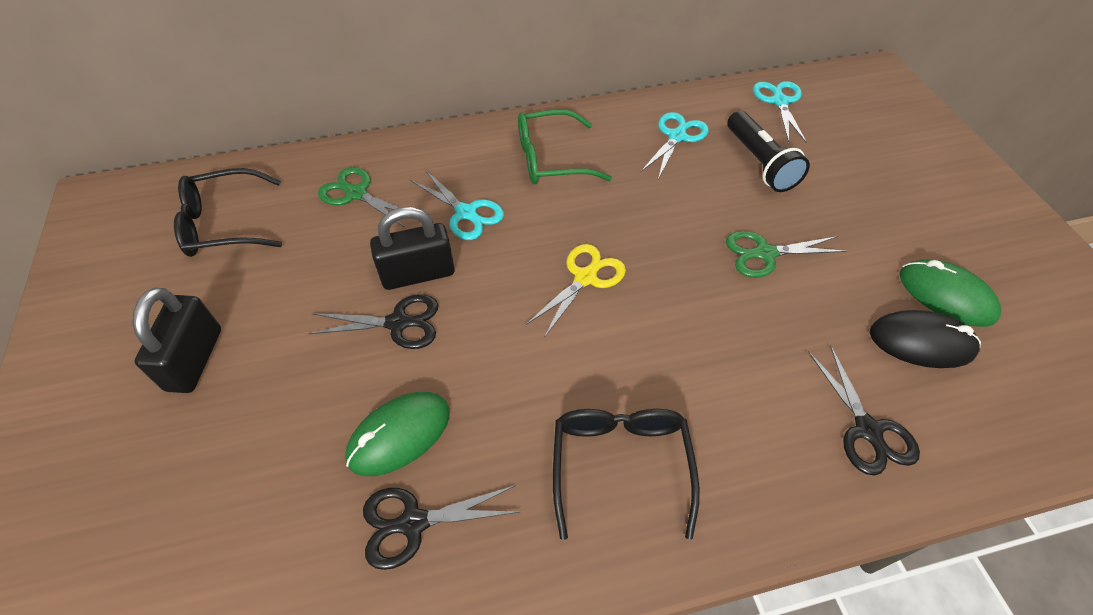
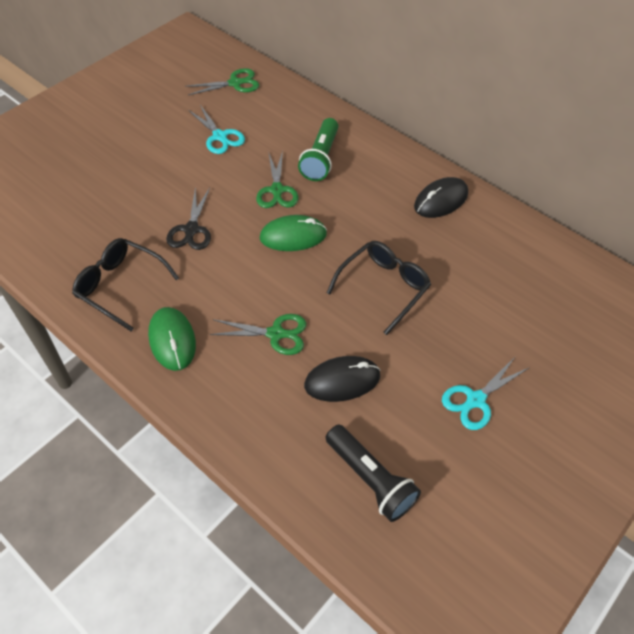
black mouse: [870,310,981,368] = 1 -> [304,356,380,402] [414,177,468,218] = 2
black padlock: [132,288,221,393] [370,207,455,290] = 2 -> none = 0
black scissors: [308,294,438,349] [363,485,519,570] [808,345,920,476] = 3 -> [166,187,211,250] = 1
green flashlight: none = 0 -> [298,118,338,181] = 1
green glasses: [518,109,612,185] = 1 -> none = 0
green scissors: [318,167,405,228] [726,231,847,278] = 2 -> [185,68,259,95] [210,314,307,355] [256,151,299,208] = 3
turquoise scissors: [410,170,504,240] [641,112,709,179] [753,81,807,143] = 3 -> [188,105,245,154] [442,357,528,430] = 2
yellow scissors: [526,244,626,338] = 1 -> none = 0

